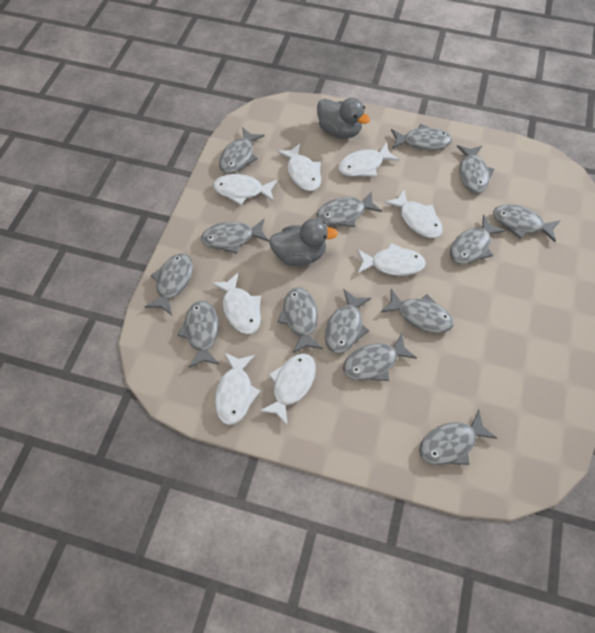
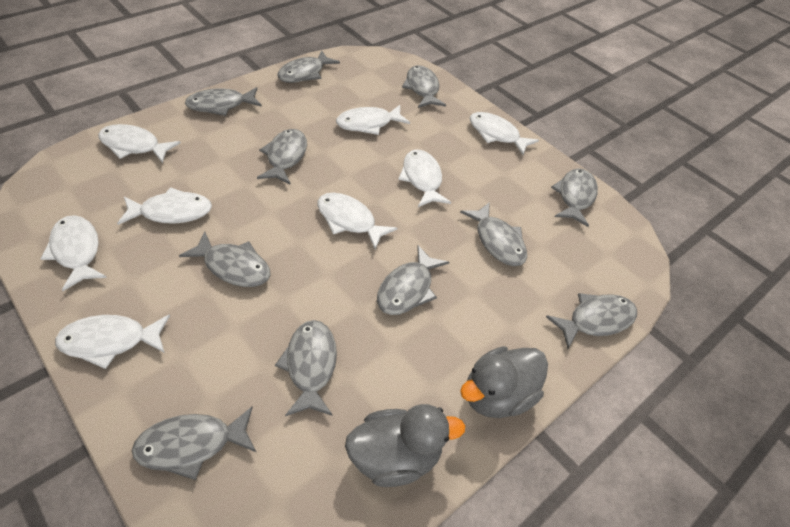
grey fish: [145,254,193,315] [177,301,220,368] [201,219,269,254] [219,127,264,173] [278,287,323,354] [316,191,382,227] [325,289,371,354] [343,333,417,381] [380,289,454,333] [391,124,452,150] [419,410,497,465] [450,215,506,264] [457,145,495,193] [493,204,561,242] = 14 -> [132,407,257,480] [179,231,271,287] [185,87,262,116] [257,129,307,185] [275,320,337,416] [278,50,340,83] [377,245,449,315] [402,65,446,108] [460,202,527,266] [546,293,637,349] [551,168,598,227] = 11

